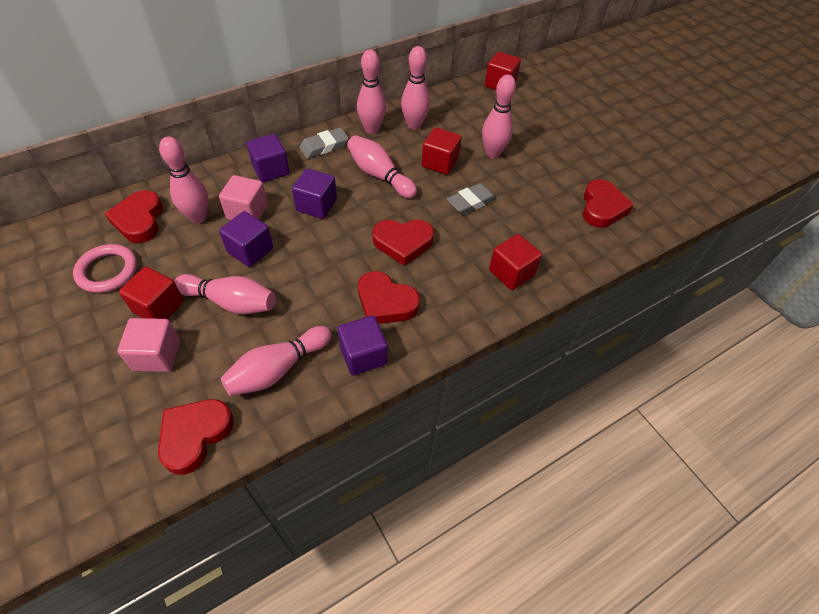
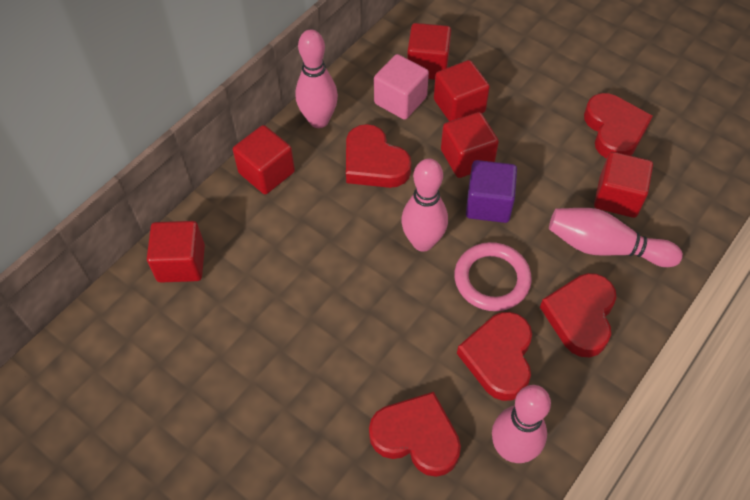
grey eraser: [299,128,349,158] [447,183,497,215] = 2 -> none = 0
pink bowling pin: [159,137,208,224] [174,274,276,314] [220,326,332,396] [347,135,417,199] [357,49,386,134] [401,46,430,130] [482,75,516,158] = 7 -> [295,30,338,128] [401,158,448,252] [492,385,551,463] [549,208,683,267] = 4
pink cube: [117,318,180,372] [219,175,268,220] = 2 -> [374,54,429,120] = 1
purple cube: [219,211,273,267] [247,134,290,182] [292,168,337,219] [337,315,388,375] = 4 -> [466,160,517,223] = 1
red cube: [119,267,184,319] [422,127,462,175] [485,52,521,90] [489,234,542,290] = 4 -> [147,221,205,283] [233,125,295,194] [407,23,451,80] [434,60,490,121] [441,112,499,178] [594,152,653,218] = 6

